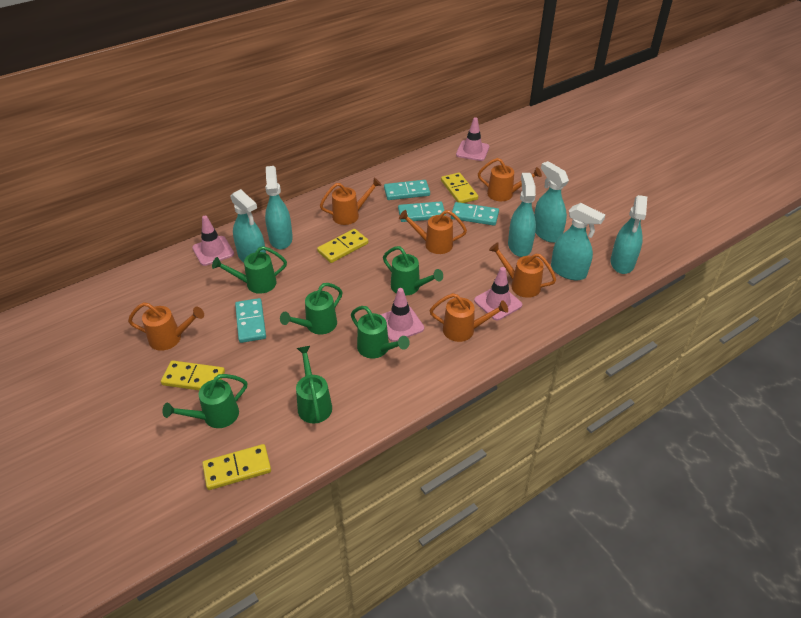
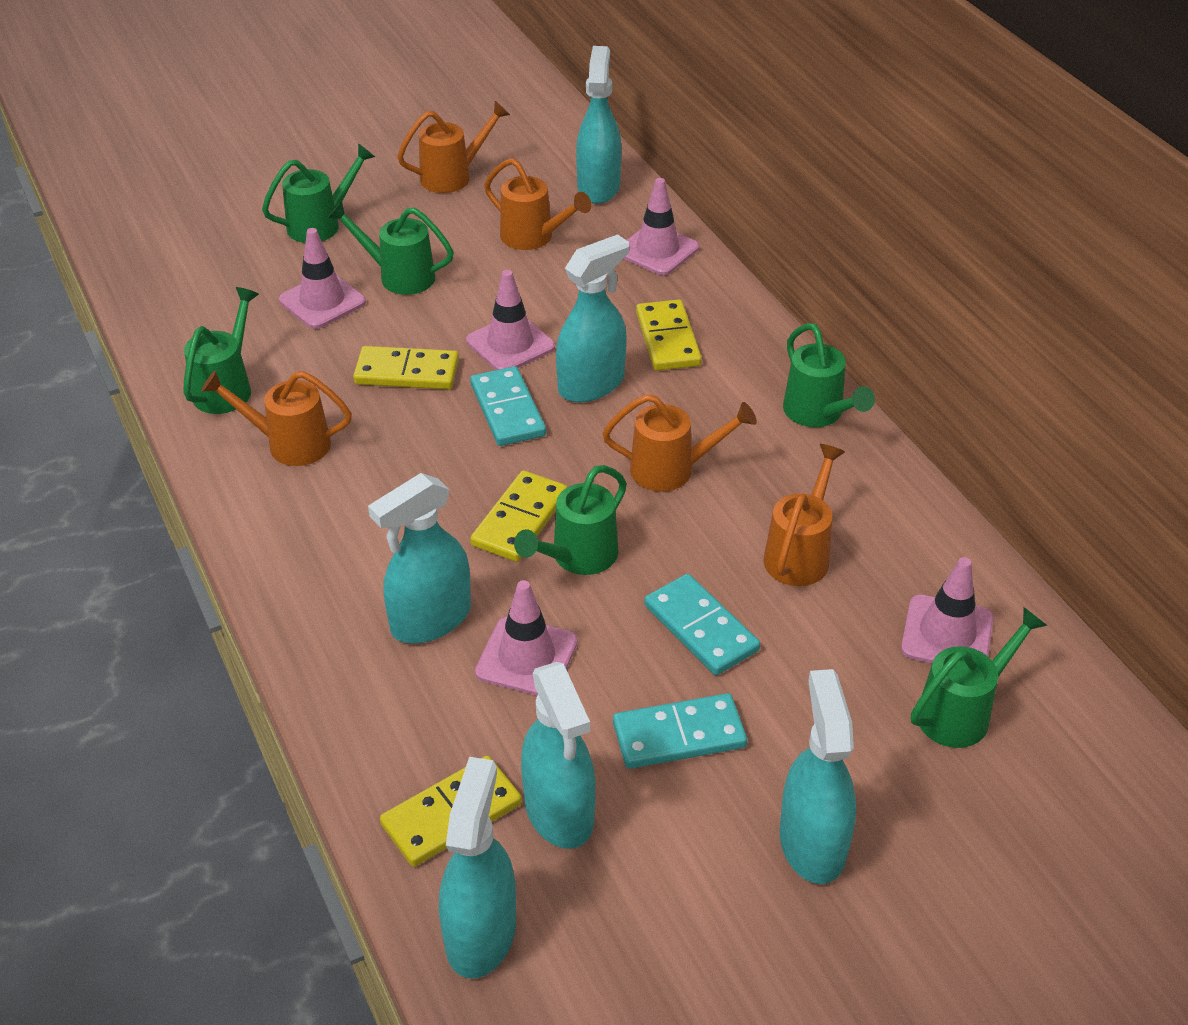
orange watering can: [128,302,204,351] [320,177,382,225] [399,210,467,254] [430,293,508,342] [478,158,542,201] [489,243,556,298] = 6 -> [201,370,352,466] [397,101,510,193] [484,158,592,250] [602,394,757,492] [764,444,845,586] = 5
pink traffic cone: [192,216,234,266] [381,288,424,342] [456,117,489,161] [474,267,522,320] = 4 -> [279,228,366,329] [466,270,555,370] [475,580,577,696] [623,178,699,275] [901,557,994,663] = 5
turquoise domino: [235,298,266,343] [384,180,430,200] [398,201,446,222] [451,202,499,226] = 4 -> [470,366,546,446] [613,693,747,769] [644,574,760,675] = 3

